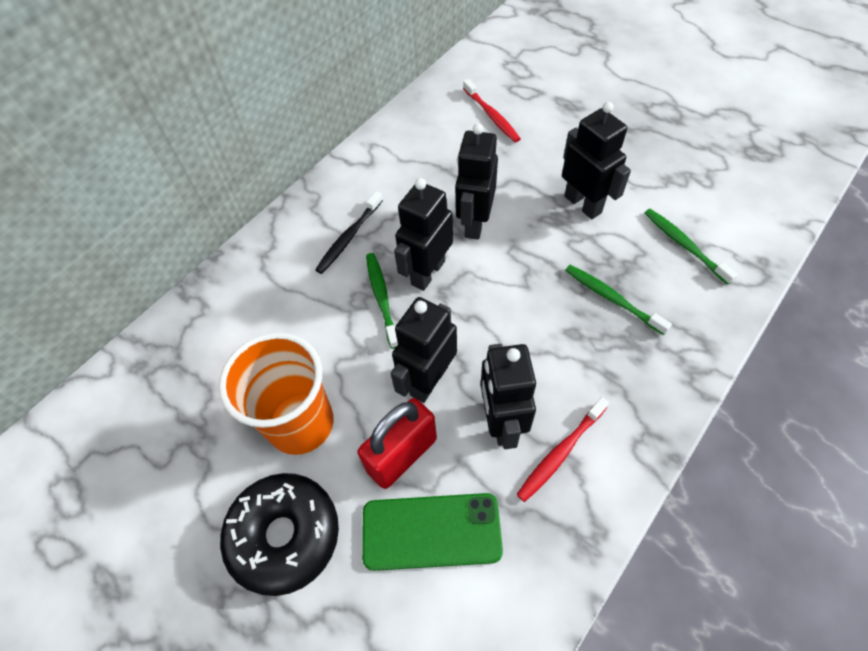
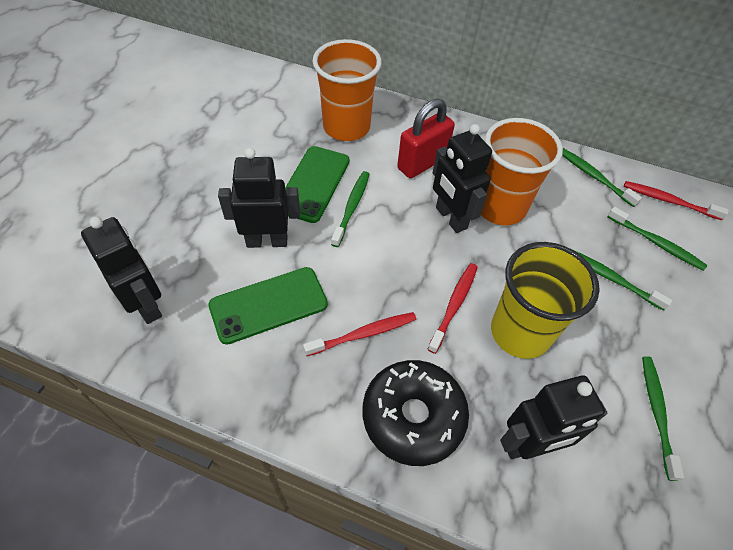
black robot: [390,297,457,403] [394,178,453,291] [455,123,498,240] [481,344,536,449] [562,102,631,219] = 5 -> [81,216,162,324] [218,148,300,248] [433,124,492,233] [500,375,607,459] = 4
black toothbrush: [315,191,383,274] = 1 -> none = 0
green phone: [362,493,503,571] = 1 -> [208,267,328,345] [285,146,349,223] = 2
green toothbrush: [366,253,398,349] [565,265,672,335] [644,209,738,285] = 3 -> [331,171,370,247] [562,148,642,207] [574,250,672,311] [608,207,707,271] [642,356,684,481] = 5
orange cup: [219,332,333,455] = 1 -> [312,39,382,141] [481,118,563,225] = 2
red toothbrush: [463,79,521,142] [516,397,609,502] = 2 -> [303,312,416,356] [427,263,478,354] [624,181,729,220] = 3
yellow cup: none = 0 -> [491,242,600,359] = 1

